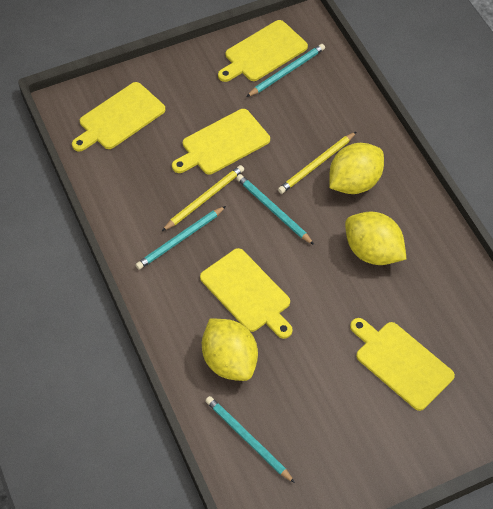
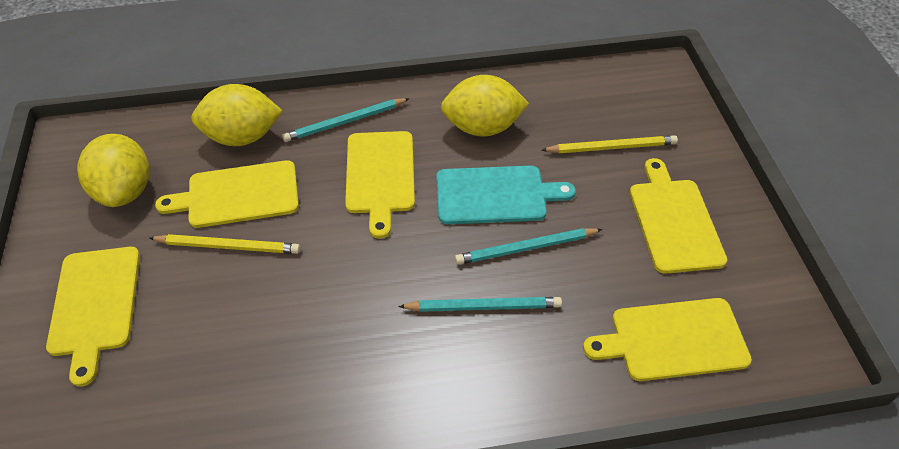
turquoise cutting board: none = 0 -> [436,166,576,224] = 1
turquoise pencil: [136,206,226,270] [205,396,295,483] [236,174,314,245] [246,44,325,97] = 4 -> [282,98,410,142] [398,297,562,312] [455,228,603,265] = 3

